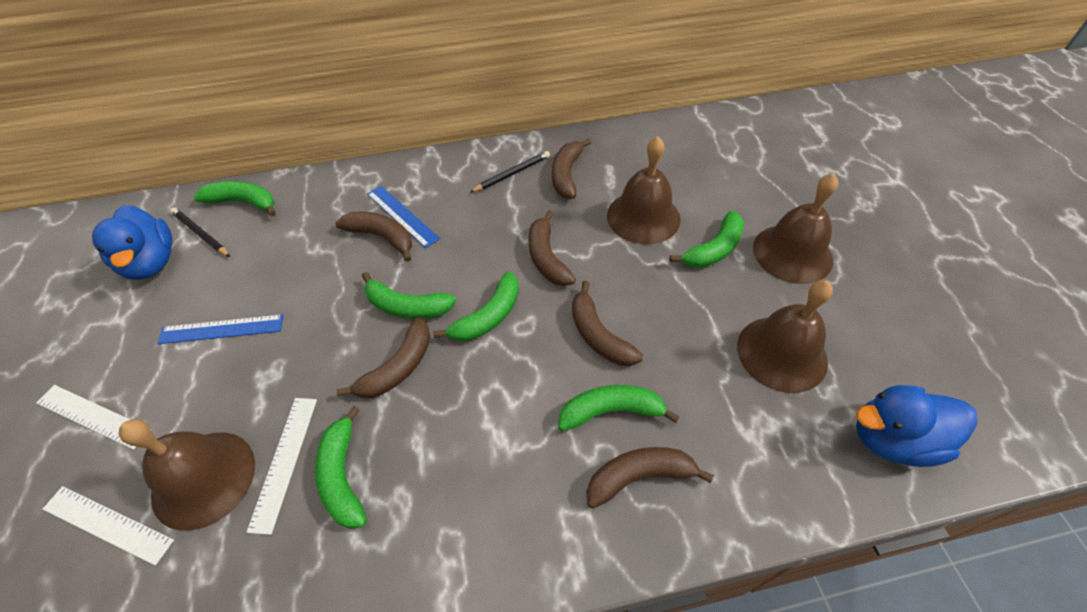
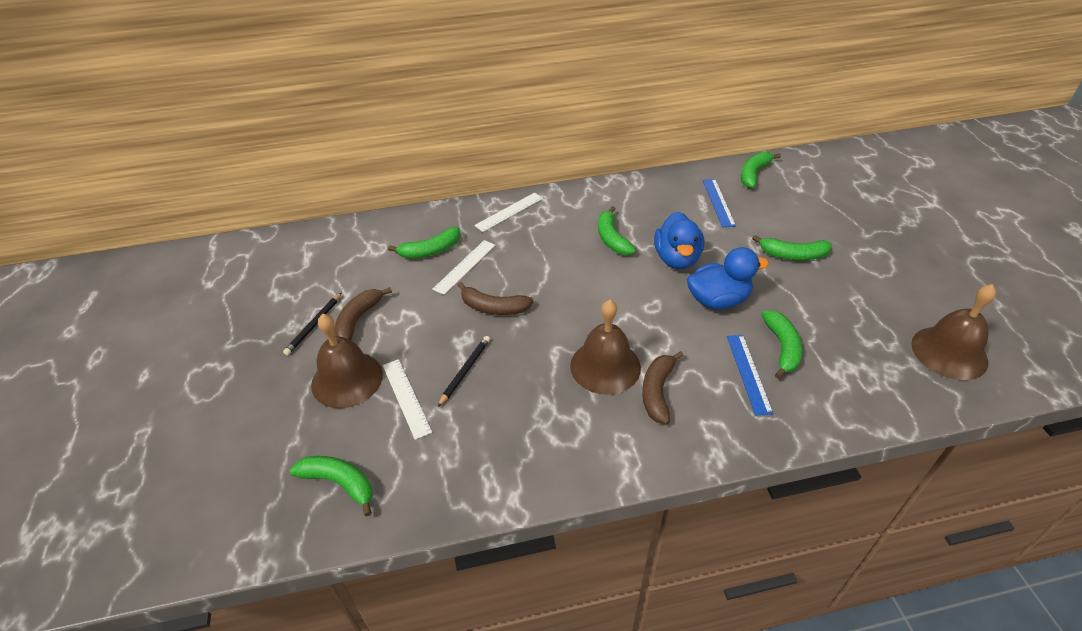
brown banana: [335,211,412,262] [337,317,430,398] [528,210,576,286] [552,138,592,199] [572,281,643,366] [586,447,714,508] = 6 -> [334,287,392,340] [458,282,533,315] [642,351,684,424] = 3
brown bell: [119,419,255,531] [607,136,681,244] [737,280,833,393] [753,173,838,284] = 4 -> [311,314,383,408] [570,300,641,395] [911,284,996,380] = 3

